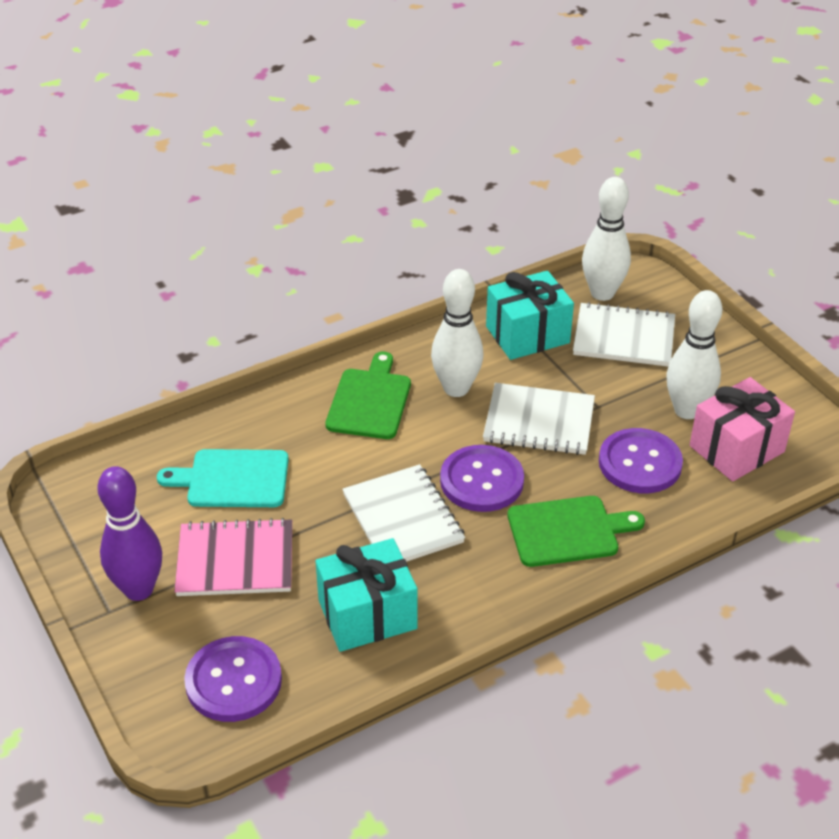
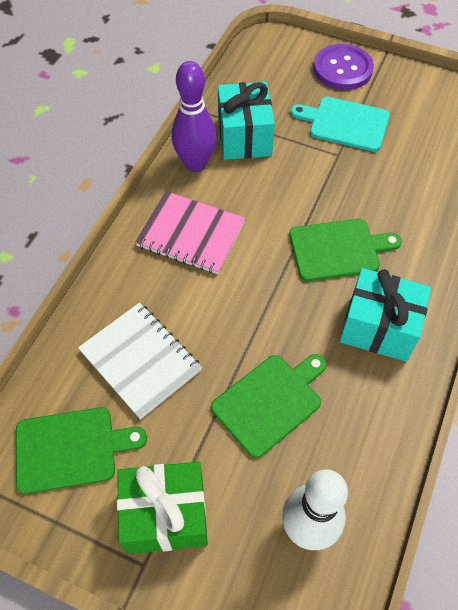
green cutting board: [325,352,411,439] [507,496,645,567] = 2 -> [16,407,147,494] [211,354,327,458] [289,219,402,281] = 3
green gift: none = 0 -> [117,461,208,554] = 1
pink gift: [690,377,795,482] = 1 -> none = 0
purple button: [184,636,282,722] [440,445,524,512] [599,428,683,493] = 3 -> [313,44,374,90] = 1
white bowling pin: [431,269,484,397] [582,177,631,301] [666,290,722,419] = 3 -> [282,470,348,550] = 1
white notebook: [342,464,465,562] [483,383,595,455] [573,302,675,367] = 3 -> [78,302,202,420] = 1

